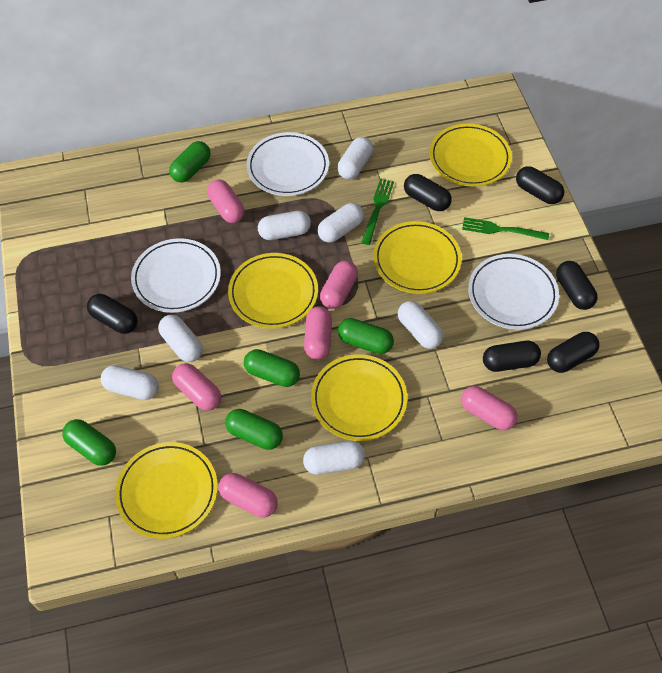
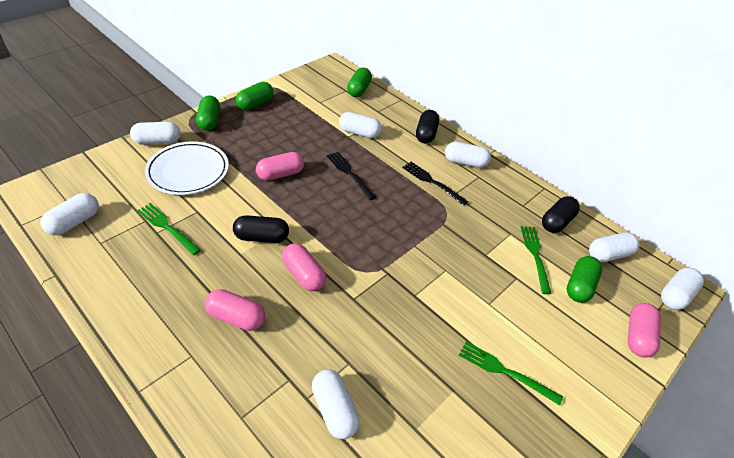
black capsule: [87,294,138,334] [404,174,452,211] [483,341,541,372] [516,166,565,204] [547,332,600,373] [556,261,598,310] = 6 -> [233,215,289,243] [416,110,439,143] [542,196,580,233] = 3
black fork: none = 0 -> [327,152,376,200] [402,162,468,206] = 2
green capsule: [62,419,116,466] [169,141,211,182] [225,409,283,450] [244,349,300,387] [338,318,394,354] = 5 -> [196,95,220,131] [235,82,273,110] [347,68,372,97] [567,256,602,303] = 4
green fork: [361,178,394,245] [462,217,549,240] = 2 -> [137,203,201,255] [459,341,563,406] [521,226,552,294] = 3
pink capsule: [172,363,221,411] [207,180,245,223] [218,473,278,517] [304,306,332,360] [320,261,358,309] [461,386,518,430] = 6 -> [205,289,265,331] [256,152,304,181] [282,243,326,291] [628,303,661,357] = 4
white plate: [131,238,221,313] [247,132,329,196] [468,254,559,330] = 3 -> [145,142,229,195] = 1
yellow plate: [115,442,218,539] [228,253,318,328] [311,354,407,441] [373,221,462,294] [429,124,512,187] = 5 -> none = 0

